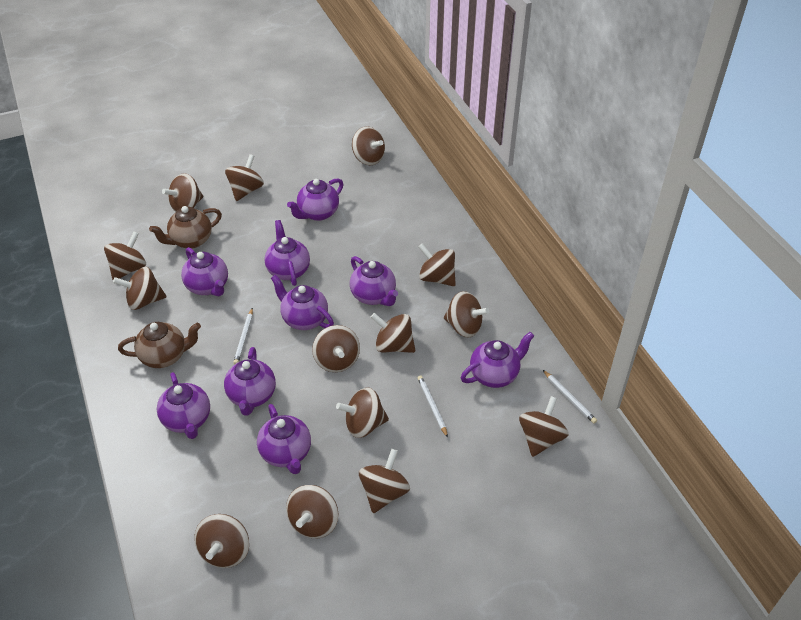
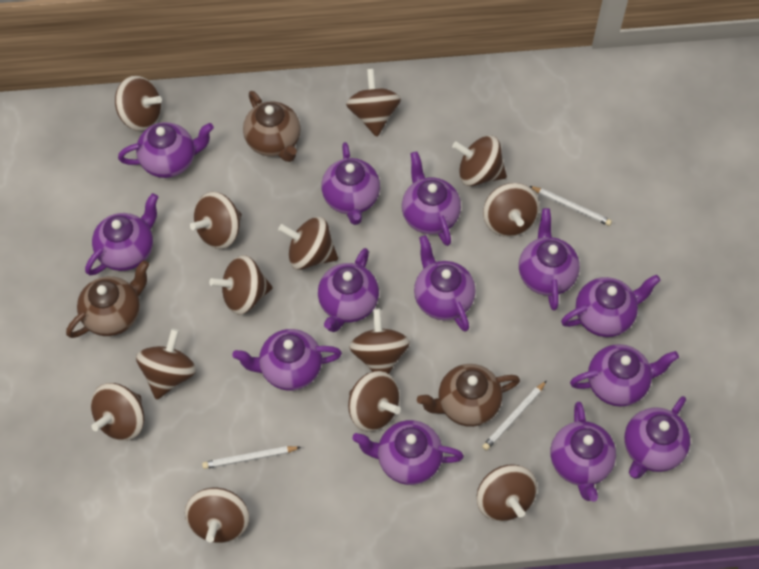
brown spinning top: [104,232,146,280] [113,267,167,310] [162,173,203,212] [194,514,249,568] [225,154,264,201] [286,485,338,538] [312,325,360,372] [336,388,389,438] [352,126,385,165] [359,449,410,513] [371,313,415,353] [418,243,456,286] [444,291,489,337] [519,396,569,457] = 14 -> [91,383,144,441] [115,75,162,131] [136,328,196,400] [185,488,249,543] [190,192,242,249] [209,255,273,315] [278,217,338,270] [346,69,401,137] [348,371,401,432] [349,309,410,374] [452,135,507,186] [477,464,537,521] [483,183,539,237] = 13
brown teapot: [118,322,201,368] [149,206,222,249] = 2 -> [66,260,149,338] [243,91,301,162] [417,364,520,427] = 3
purple teapot: [157,372,210,439] [181,247,228,296] [224,347,276,416] [257,404,311,474] [265,220,310,286] [271,275,334,330] [287,178,343,221] [350,256,398,306] [461,332,534,388] = 9 -> [85,193,158,276] [118,122,214,178] [232,329,342,391] [318,248,379,332] [321,142,380,225] [352,420,464,485] [402,151,461,246] [414,235,476,332] [519,208,580,310] [550,402,616,502] [561,275,661,337] [570,344,679,407] [624,396,690,479] = 13

